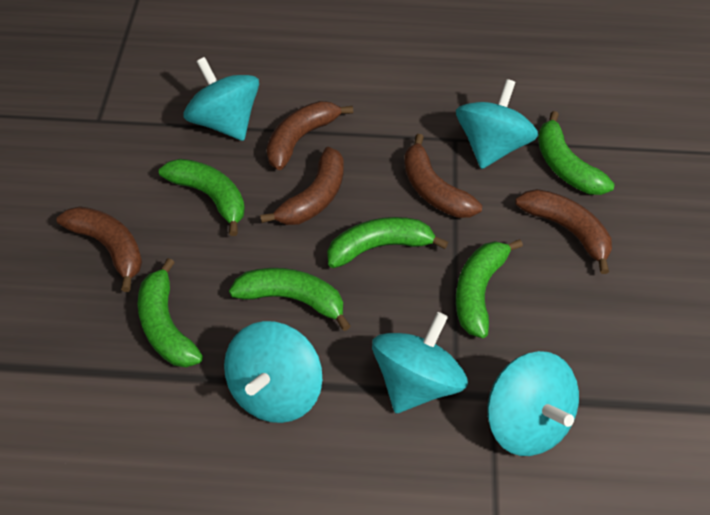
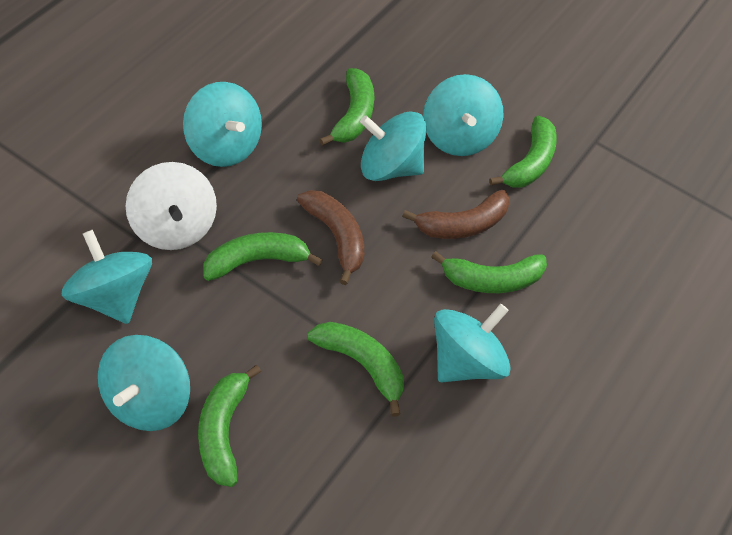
brown banana: [57,206,142,292] [260,147,343,225] [267,101,353,170] [404,134,482,218] [515,189,612,274] = 5 -> [297,190,364,285] [402,190,510,239] = 2
turquoise spinning top: [183,57,259,141] [224,321,322,423] [372,312,468,413] [456,79,538,169] [487,351,579,456] = 5 -> [62,230,152,324] [98,335,190,431] [183,82,262,167] [360,111,426,181] [423,74,504,156] [434,304,511,382] = 6
white spinning top: none = 0 -> [126,162,217,250] = 1

